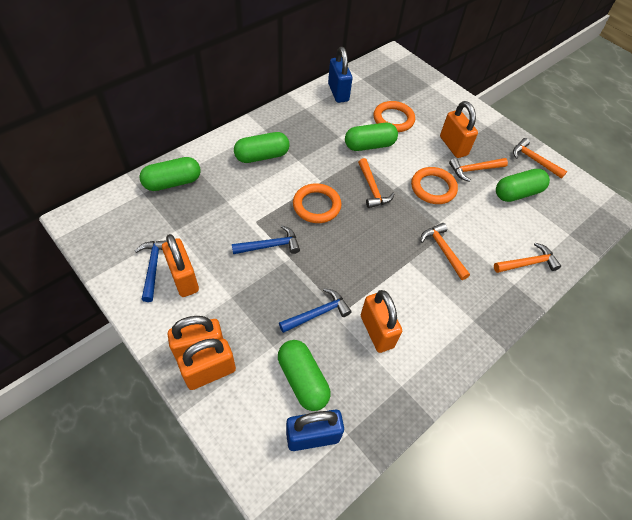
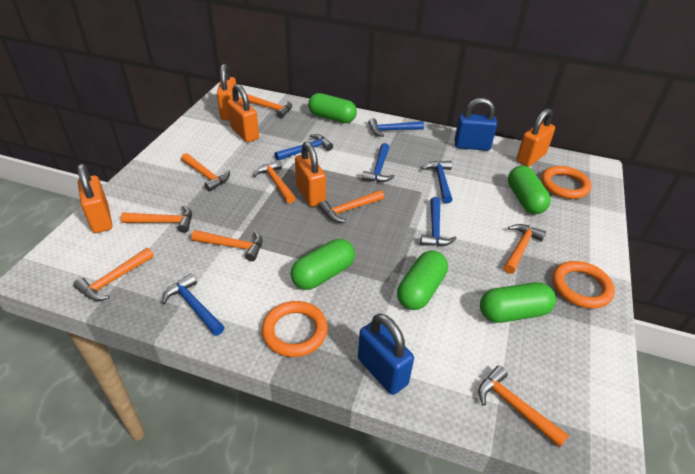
blue hammer: [135,240,167,302] [232,225,300,254] [279,288,352,333] = 3 -> [162,274,225,336] [275,134,333,160] [362,143,394,182] [368,118,424,137] [420,197,457,246] [422,161,452,204] = 6
orange hammer: [358,158,395,208] [421,223,470,280] [449,158,508,182] [494,243,561,273] [513,138,567,179] = 5 -> [73,248,154,301] [121,205,192,233] [181,153,230,192] [191,230,263,261] [247,94,292,118] [253,160,296,204] [319,190,384,223] [478,365,569,447] [504,224,546,274] = 9

